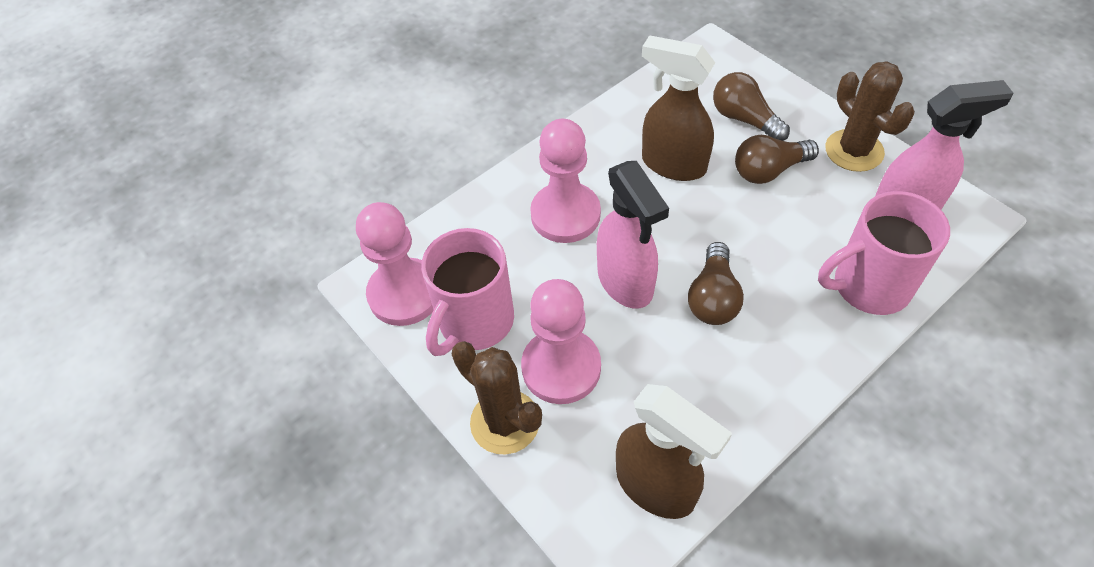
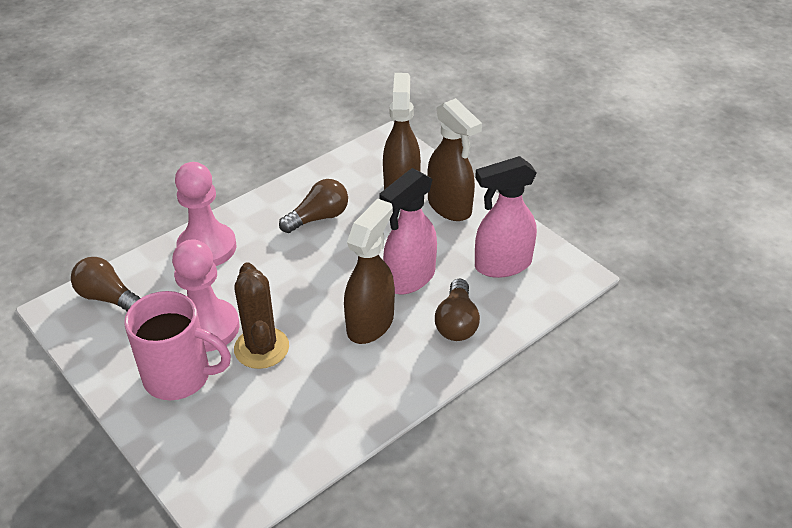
brown cactus: [452,341,542,454] [825,61,915,172] = 2 -> [234,262,289,369] = 1
brown spray bottle: [616,384,732,519] [642,35,715,181] = 2 -> [344,199,395,344] [383,73,421,190] [427,98,482,221] = 3
pink mug: [421,228,514,356] [818,191,950,315] = 2 -> [124,291,231,400] = 1
pink pawn: [356,202,434,326] [521,279,601,404] [530,119,601,243] = 3 -> [172,239,240,352] [175,162,236,266] = 2

